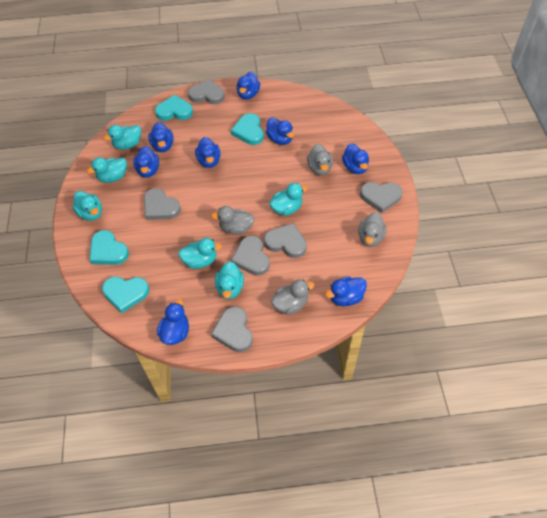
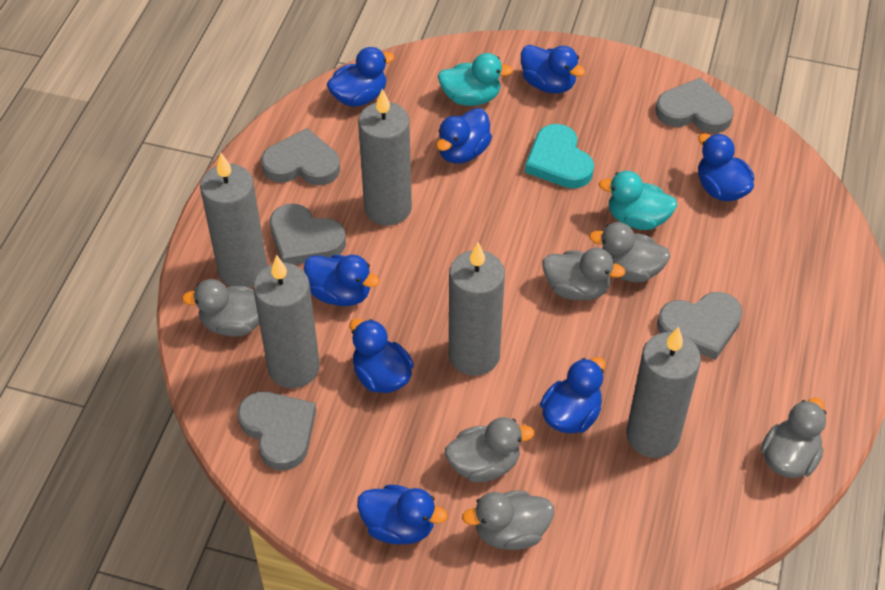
grey candle: none = 0 -> [200,153,267,288] [253,255,320,388] [358,89,412,226] [449,242,505,376] [626,327,701,458] = 5
grey duck: [211,206,254,235] [271,279,315,315] [307,144,333,175] [358,212,387,247] = 4 -> [182,279,259,337] [445,417,534,482] [462,491,554,550] [543,248,625,301] [589,222,670,282] [761,398,826,478] = 6
grey heart: [144,188,181,220] [188,79,225,104] [211,306,253,352] [231,235,270,276] [264,223,307,258] [360,182,403,213] = 6 -> [237,392,316,470] [261,128,340,185] [270,203,346,265] [656,78,734,133] [657,292,743,360] = 5
turquoise duck: [72,191,102,221] [87,157,127,183] [104,125,141,150] [178,238,222,269] [215,261,244,300] [269,183,308,216] = 6 -> [438,53,513,106] [599,171,677,230] = 2
turquoise heart: [90,230,129,265] [102,277,149,313] [155,95,193,121] [231,113,264,145] = 4 -> [525,124,594,189] = 1

